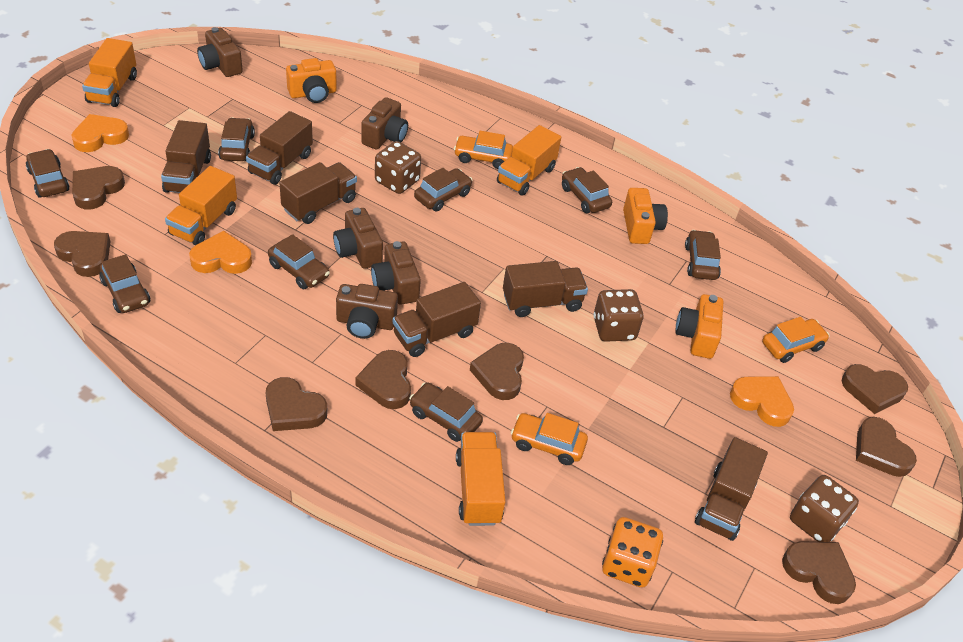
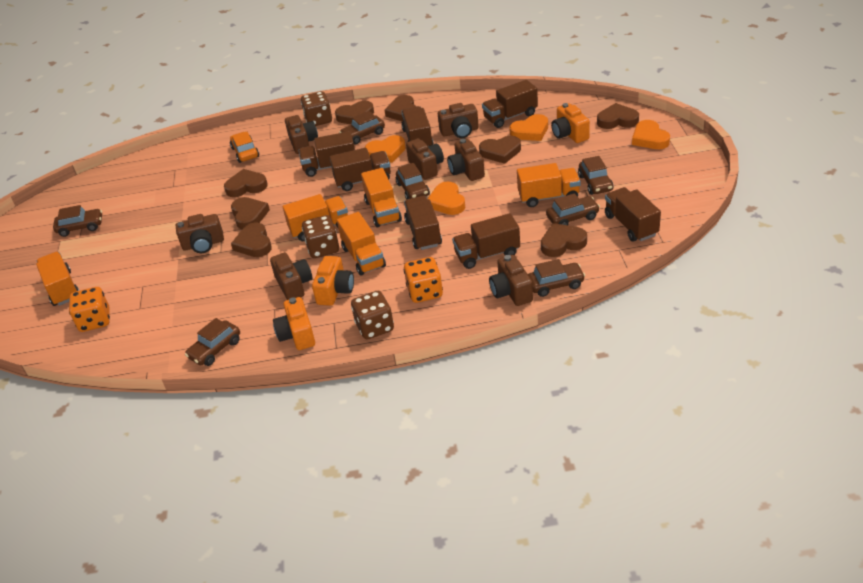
brown camera: [197,27,243,77] [333,208,383,269] [336,284,398,339] [361,97,408,149] [371,241,421,305] = 5 -> [176,214,224,253] [270,253,313,300] [285,115,318,154] [406,138,444,179] [438,103,479,138] [447,139,485,181] [489,255,533,306] = 7
brown car: [26,149,70,198] [99,254,150,313] [218,117,255,161] [268,234,330,289] [409,383,483,442] [414,168,473,212] [562,167,612,213] [685,230,721,280] = 8 -> [53,205,102,237] [185,318,240,366] [339,111,385,145] [396,163,430,199] [528,259,585,297] [546,193,600,225] [578,156,614,195] = 7
brown truck: [161,120,211,193] [246,111,313,184] [279,162,357,224] [393,282,481,357] [503,261,588,317] [695,437,768,541] = 6 -> [299,131,355,177] [329,148,391,191] [401,106,434,146] [404,196,442,250] [452,213,520,269] [482,80,538,128] [605,187,661,242] = 7
orange car: [454,131,513,169] [511,413,588,465] [762,317,829,363] = 3 -> [230,132,259,163] = 1
orange dice: [602,517,663,587] = 1 -> [69,287,110,332] [404,257,443,303] = 2
orange heart: [72,114,129,152] [189,231,252,274] [730,376,794,427] = 3 -> [365,135,406,163] [428,181,465,215] [510,114,548,141] [632,120,670,149] = 4
orange truck: [82,38,137,107] [165,166,237,245] [456,432,506,526] [497,125,561,196] = 4 -> [36,252,79,306] [283,194,348,241] [337,212,386,275] [361,168,402,227] [517,163,580,207] = 5

